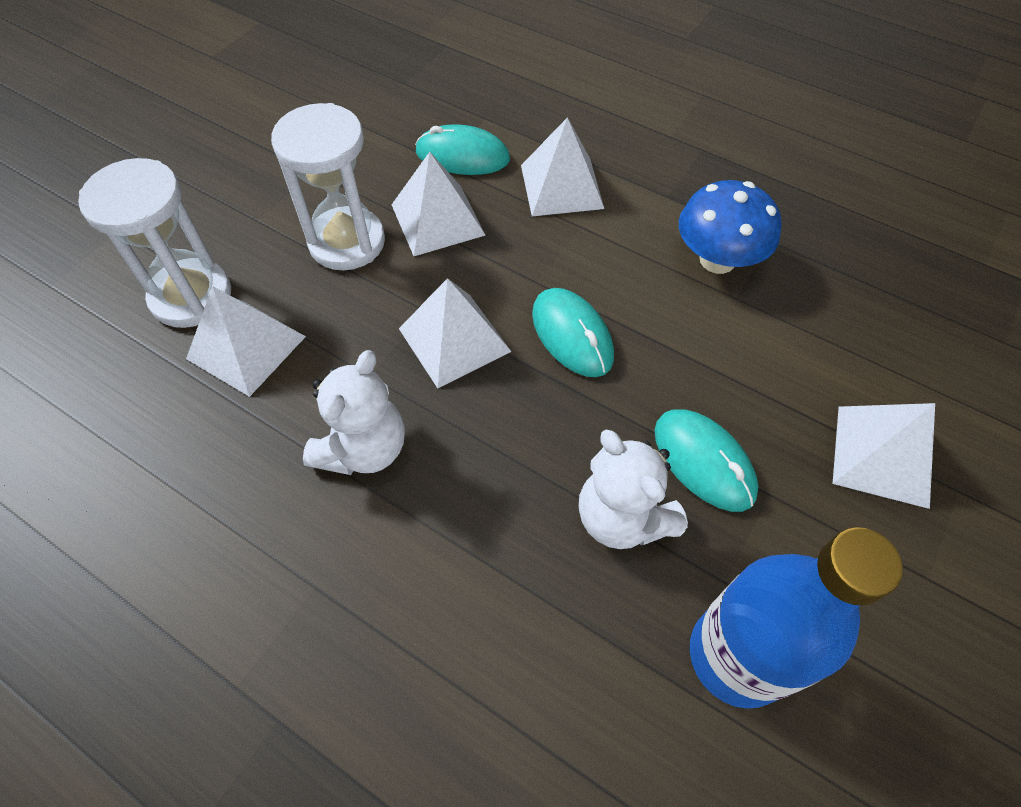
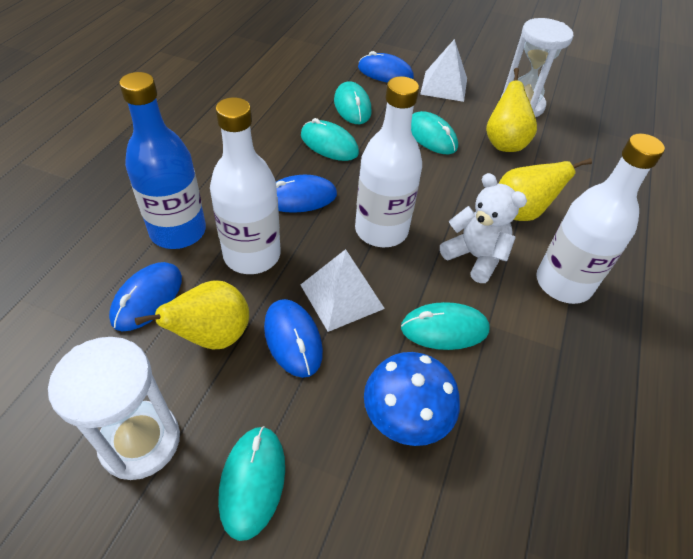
blue mouse: none = 0 -> [109,262,182,331] [264,299,323,378] [276,175,337,213] [358,51,414,83] = 4
turquoise mouse: [415,124,510,175] [532,288,614,377] [654,409,758,512] = 3 -> [218,426,285,541] [301,118,359,161] [334,81,372,124] [401,302,490,350] [411,111,458,154] = 5
white bottle: none = 0 -> [210,97,281,274] [355,76,422,247] [536,134,665,304] = 3
white pyramid: [186,286,306,397] [392,152,486,256] [399,278,512,388] [521,117,604,216] [833,403,935,509] = 5 -> [301,249,385,332] [420,39,467,102] = 2
white teddy bear: [303,350,405,475] [579,429,688,549] = 2 -> [440,173,527,283] = 1
yellow pear: none = 0 -> [135,281,249,349] [486,68,537,152] [498,158,592,221] = 3

